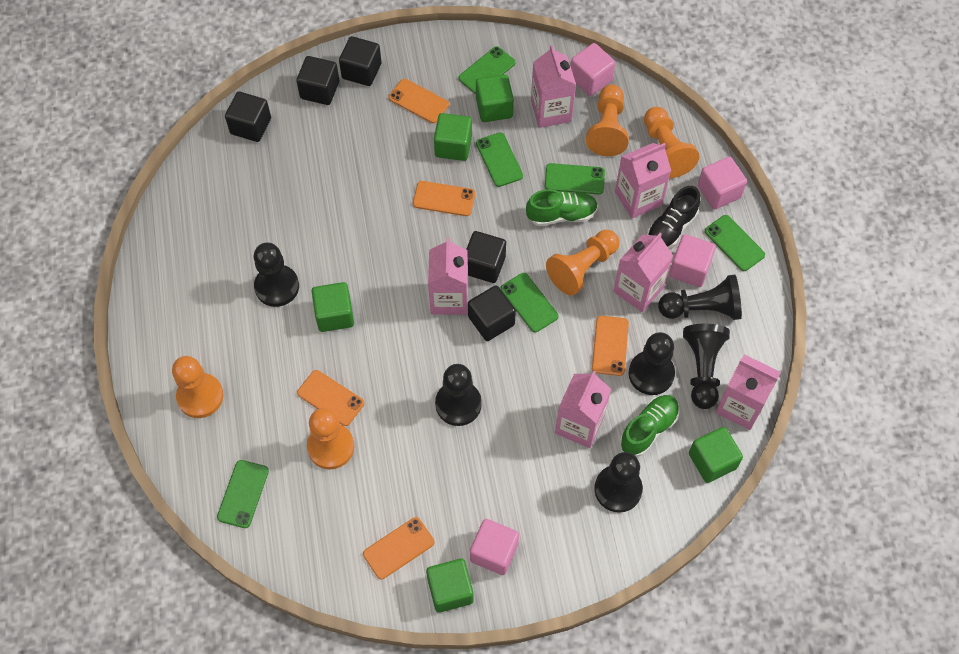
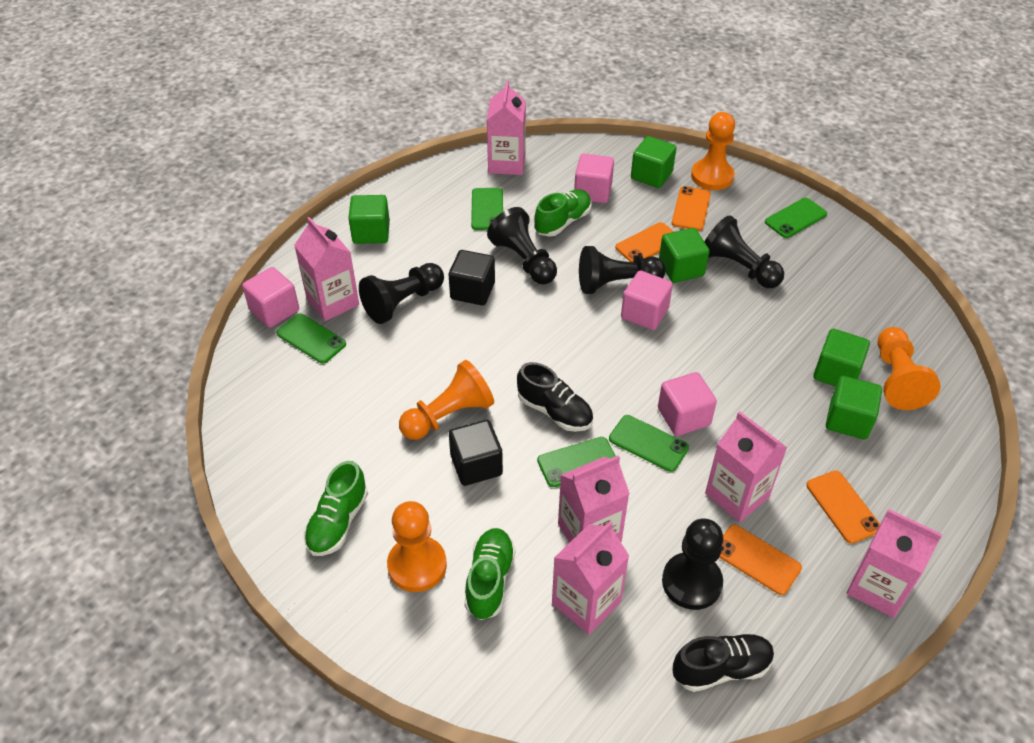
black cube: [225,92,271,142] [296,56,339,105] [339,36,381,86] [466,231,506,283] [468,285,516,341] = 5 -> [449,250,495,305] [449,420,503,486] = 2
black pawn: [254,243,299,307] [435,364,482,426] [594,452,643,513] [629,332,675,395] [658,274,742,320] [683,324,730,409] = 6 -> [359,263,444,324] [487,207,557,285] [579,246,666,294] [662,519,724,610] [704,215,784,288] = 5
black shoe: [647,186,700,250] = 1 -> [517,362,593,432] [672,633,774,692] = 2
green phone: [217,460,269,528] [458,46,515,94] [476,132,523,187] [501,273,559,332] [545,163,605,195] [705,215,765,271] = 6 -> [276,313,346,364] [471,188,503,230] [537,437,616,487] [609,415,689,472] [765,198,827,238] = 5
green shoe: [526,189,598,226] [620,395,680,457] = 2 -> [304,461,368,556] [464,528,516,620] [534,189,592,237] = 3
orange pawn: [172,356,224,418] [307,408,354,469] [546,230,620,295] [586,84,629,156] [644,107,700,178] = 5 -> [387,501,447,592] [399,360,494,440] [691,112,735,190] [878,327,941,410] = 4
orange phone: [297,370,364,426] [363,517,434,579] [389,79,449,123] [413,181,475,216] [592,316,629,376] = 5 -> [615,222,674,262] [672,186,711,231] [719,524,802,595] [806,470,880,544] = 4

